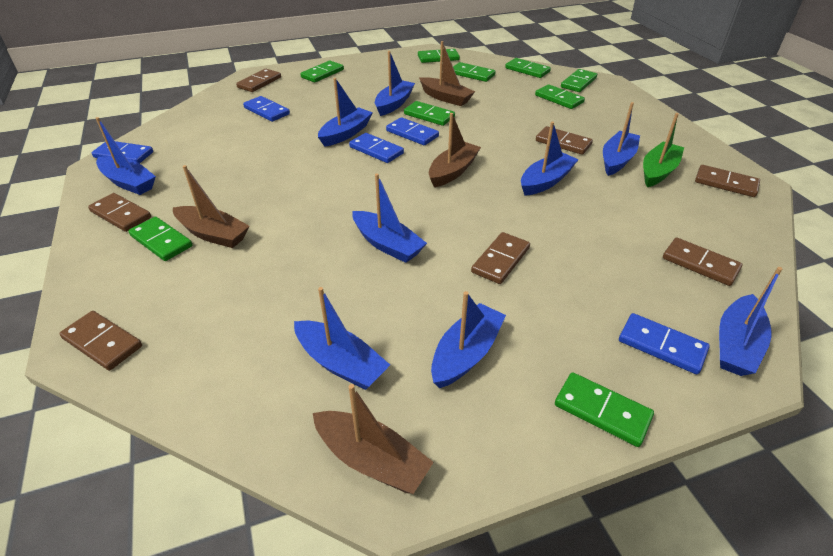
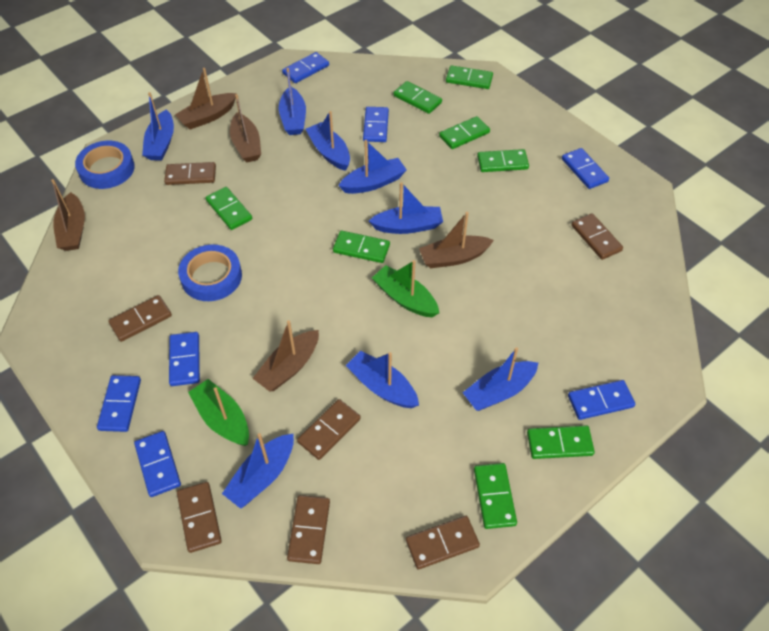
blue boat: [96,117,156,195] [294,287,390,390] [318,78,373,147] [352,174,427,263] [375,51,415,116] [431,291,506,388] [521,122,579,196] [603,102,640,176] [719,267,782,376] = 9 -> [142,92,174,161] [222,433,294,509] [279,68,306,135] [306,111,350,171] [338,140,406,194] [346,351,419,408] [369,182,443,234] [463,347,538,411] = 8
blue domino: [92,141,153,164] [243,96,290,122] [349,133,404,163] [386,117,439,145] [619,313,710,375] = 5 -> [97,375,141,432] [134,431,181,497] [169,332,200,386] [282,52,329,83] [363,107,389,142] [562,148,609,189] [568,380,635,420] = 7
blue tape: none = 0 -> [75,141,135,189] [178,245,242,301] = 2
brown boat: [173,165,250,248] [313,384,434,494] [419,41,475,106] [429,113,481,187] = 4 -> [51,179,85,251] [175,68,237,130] [230,94,261,162] [252,321,319,392] [419,212,494,268] = 5
green boat: [643,113,684,187] = 1 -> [188,379,249,446] [372,260,439,317] = 2
green domino: [129,217,193,261] [301,61,344,83] [404,101,455,126] [418,49,460,63] [453,62,496,82] [505,58,551,78] [535,84,585,109] [555,372,654,447] [561,69,597,92] = 9 -> [206,187,252,230] [333,231,390,263] [394,81,442,114] [439,116,490,149] [446,65,493,89] [474,463,517,529] [477,149,529,172] [527,425,595,459] = 8

